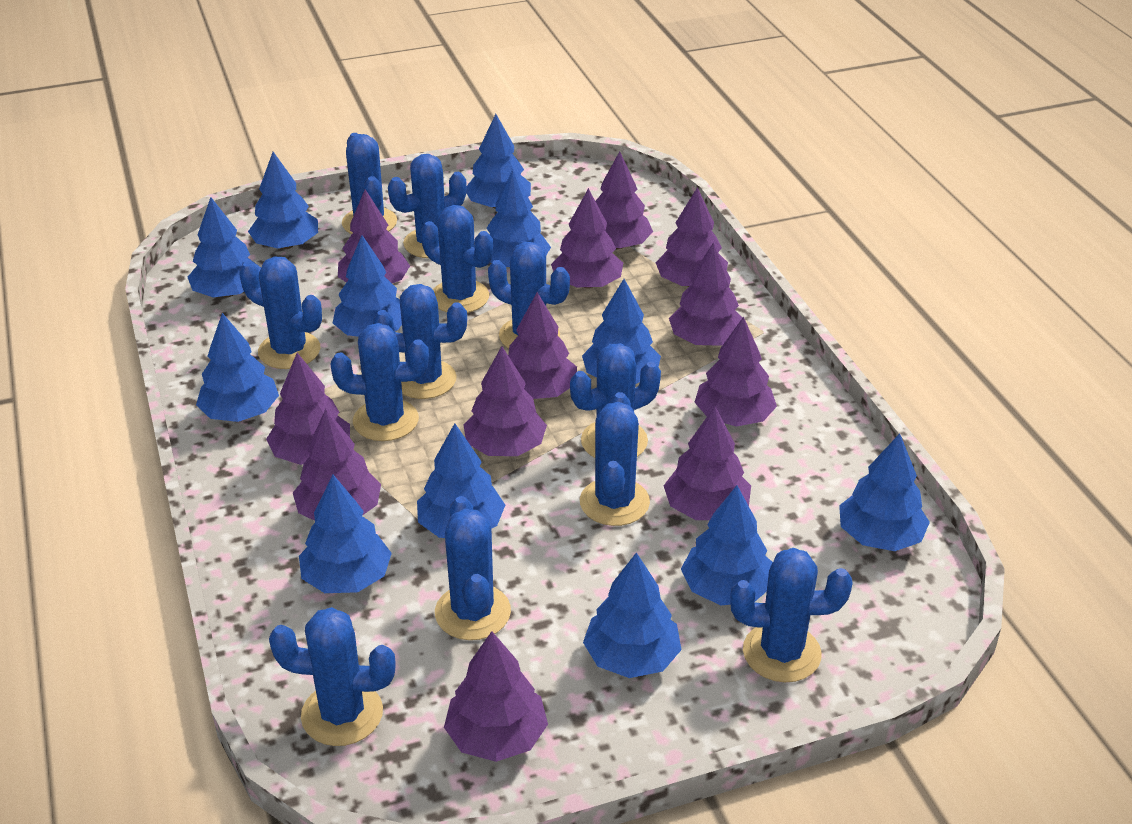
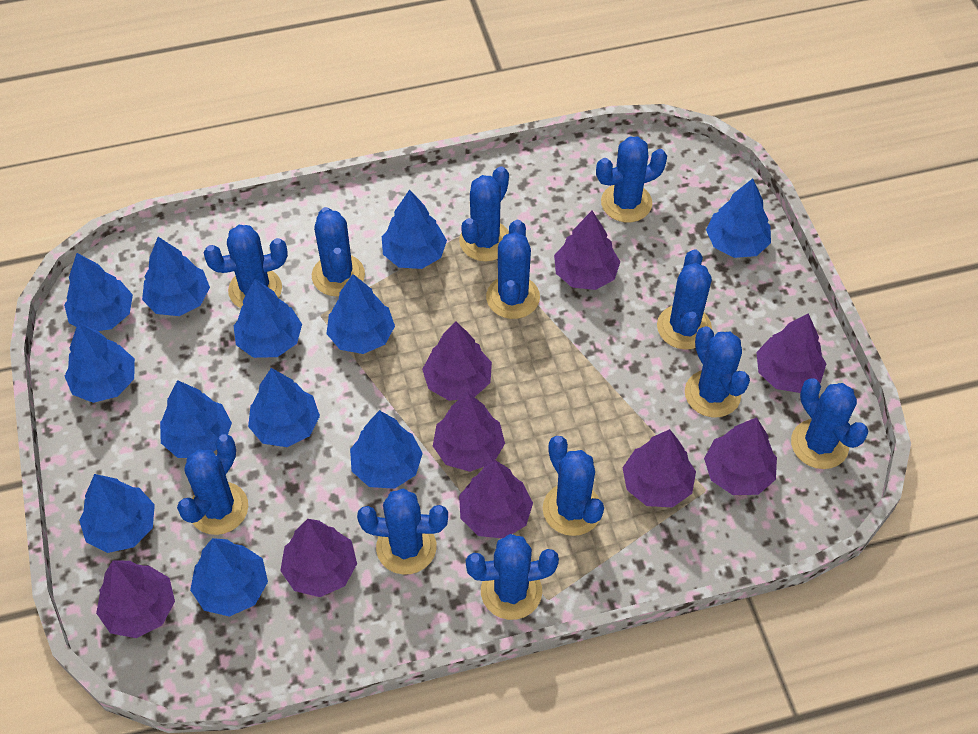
purple tree: [266,353,350,465] [293,409,381,521] [338,189,410,283] [444,631,548,762] [463,346,547,456] [508,292,577,399] [551,188,623,288] [596,151,653,249] [656,187,728,287] [664,406,751,520] [669,242,743,346] [694,317,777,427] = 12 -> [96,561,175,638] [280,519,357,597] [422,322,492,401] [433,392,505,472] [459,460,533,538] [554,211,620,290] [623,429,696,507] [704,417,777,495] [756,313,826,393] = 9

